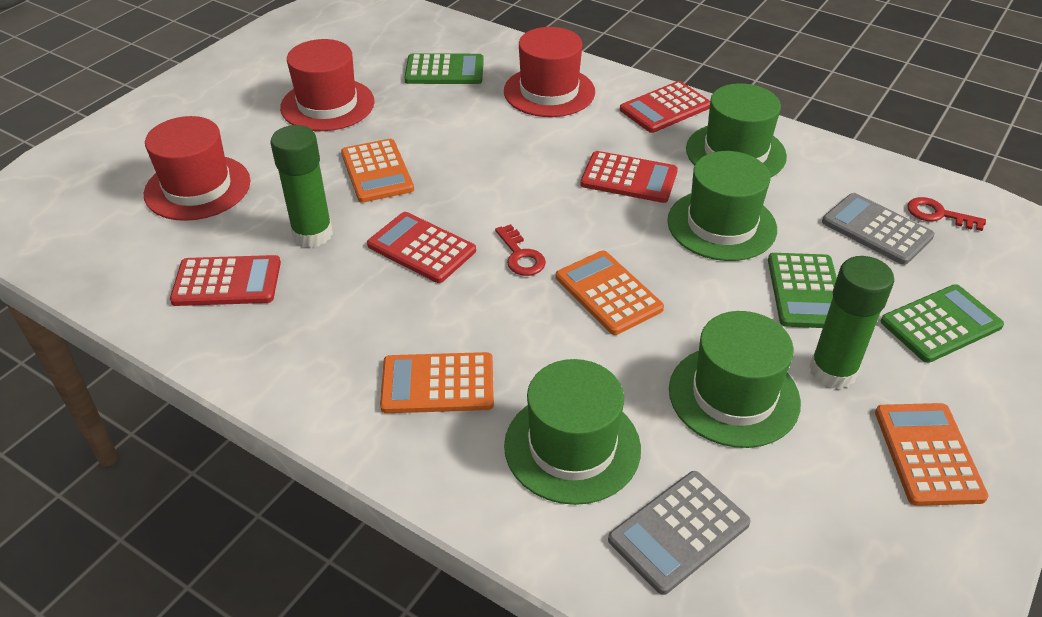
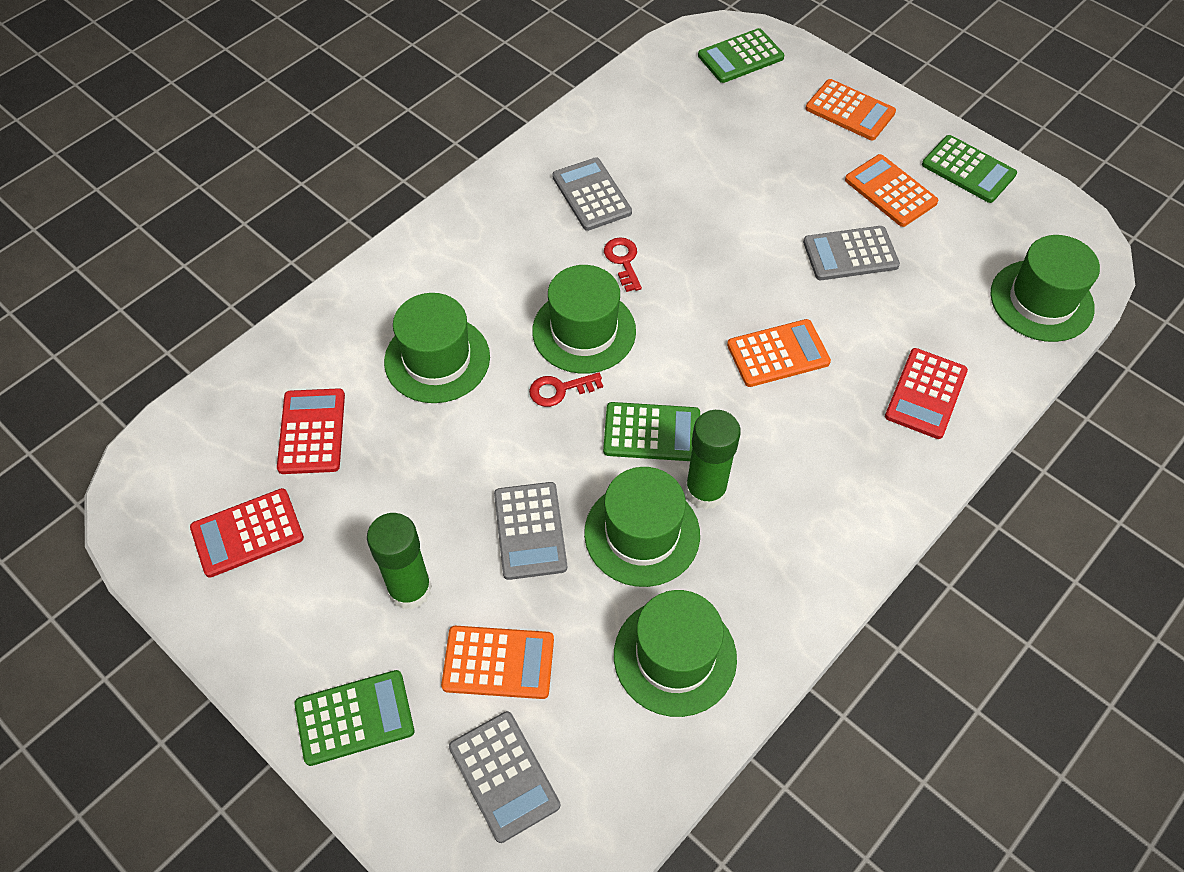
green calculator: [404,53,484,84] [768,253,837,328] [881,284,1004,363] = 3 -> [294,670,414,766] [603,402,700,461] [698,28,784,83] [922,135,1017,203] = 4
green hat: [504,359,641,505] [667,151,777,261] [669,311,801,448] [686,83,787,178] = 4 -> [384,293,490,403] [532,265,636,374] [584,467,700,587] [614,590,737,717] [990,235,1100,342] = 5
grey calculator: [608,471,751,595] [822,193,935,265] = 2 -> [449,711,560,843] [494,482,567,580] [552,157,632,231] [803,226,900,280] = 4
red calculator: [170,255,281,306] [367,212,476,283] [580,151,678,203] [620,81,710,133] = 4 -> [190,488,304,578] [277,388,345,474] [885,348,968,439] = 3
red hat: [144,116,251,221] [280,39,375,131] [504,27,595,117] = 3 -> none = 0

